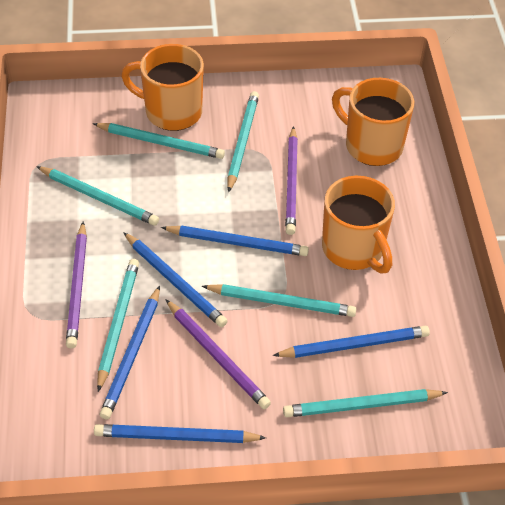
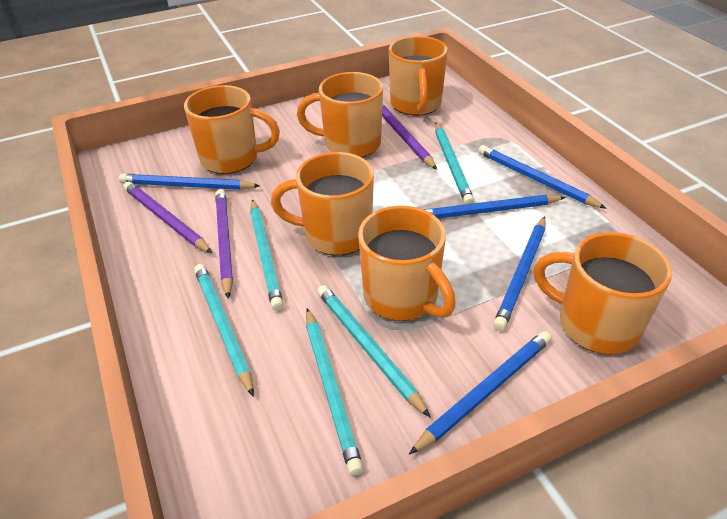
orange mug: [121,44,204,131] [322,176,395,273] [332,78,414,166] = 3 -> [184,85,280,174] [271,152,374,256] [297,72,383,157] [358,206,456,321] [389,36,448,115] [533,232,672,354] = 6
turquoise pencil: [36,166,159,226] [92,123,225,159] [97,259,139,392] [202,284,356,317] [228,91,259,193] [283,389,448,417] = 6 -> [194,264,254,397] [250,199,283,310] [306,308,363,476] [317,285,431,418] [435,123,474,204] = 5

